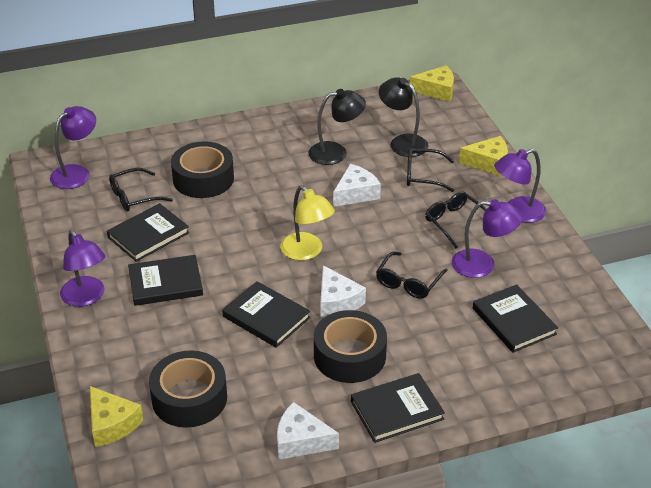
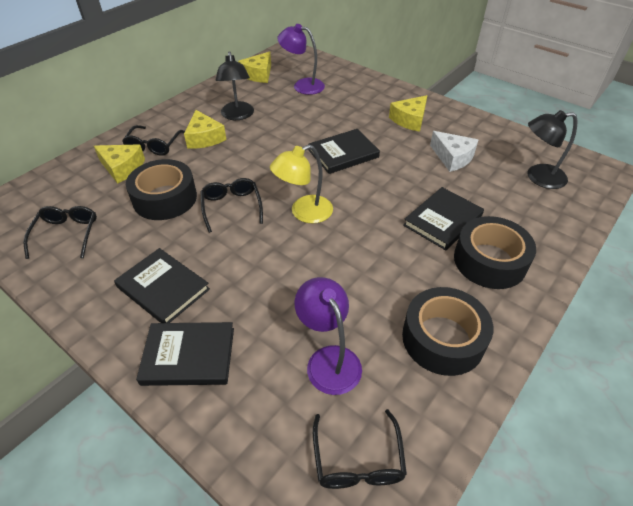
black book: [107,203,189,262] [128,255,203,306] [222,281,310,348] [351,373,445,443] [473,285,558,353] = 5 -> [114,248,210,323] [136,322,234,386] [308,129,380,174] [403,187,484,250] = 4
purple lamp: [50,106,96,189] [60,230,105,307] [452,199,523,278] [494,149,546,223] = 4 -> [277,24,325,95] [294,277,362,395] = 2
white cheese: [277,402,339,460] [320,265,366,318] [333,164,381,207] = 3 -> [430,131,478,172] = 1
yellow cheese: [90,386,143,447] [410,65,454,102] [459,136,508,177] = 3 -> [94,144,145,184] [184,110,227,149] [238,52,271,83] [389,95,427,132] = 4

